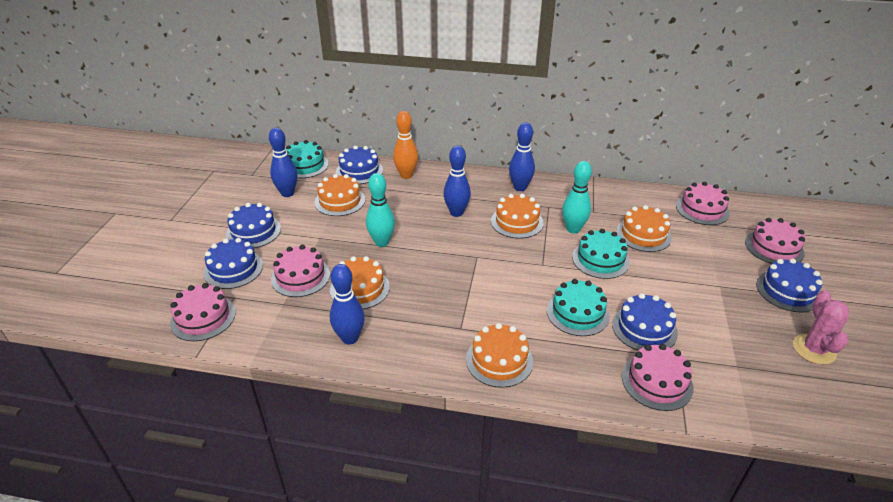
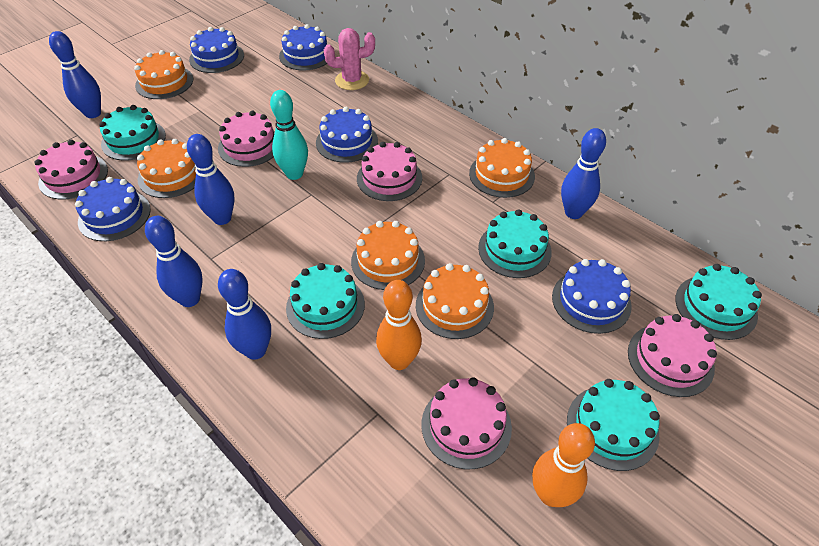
blue bowling pin: [269,128,298,197] [330,264,365,344] [443,146,471,217] [509,122,535,191] = 4 -> [49,31,101,118] [145,216,203,307] [187,134,235,225] [218,269,271,360] [561,128,606,219] = 5
orange bowling pin: [393,111,418,179] = 1 -> [376,280,422,370] [532,423,595,507] = 2
turquoise bowling pin: [366,173,395,247] [562,161,592,234] = 2 -> [270,90,308,180] = 1
turquoise cake: [286,140,329,178] [547,279,610,336] [572,229,630,279] = 3 -> [99,105,166,161] [286,263,365,339] [478,209,552,278] [567,379,660,471] [675,264,762,340] = 5

